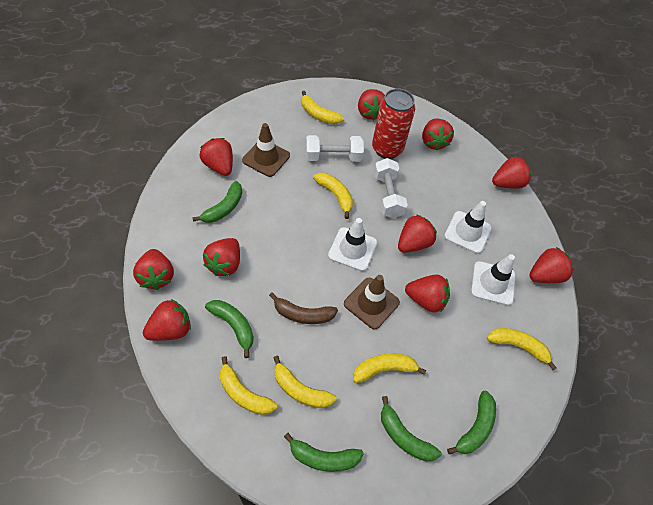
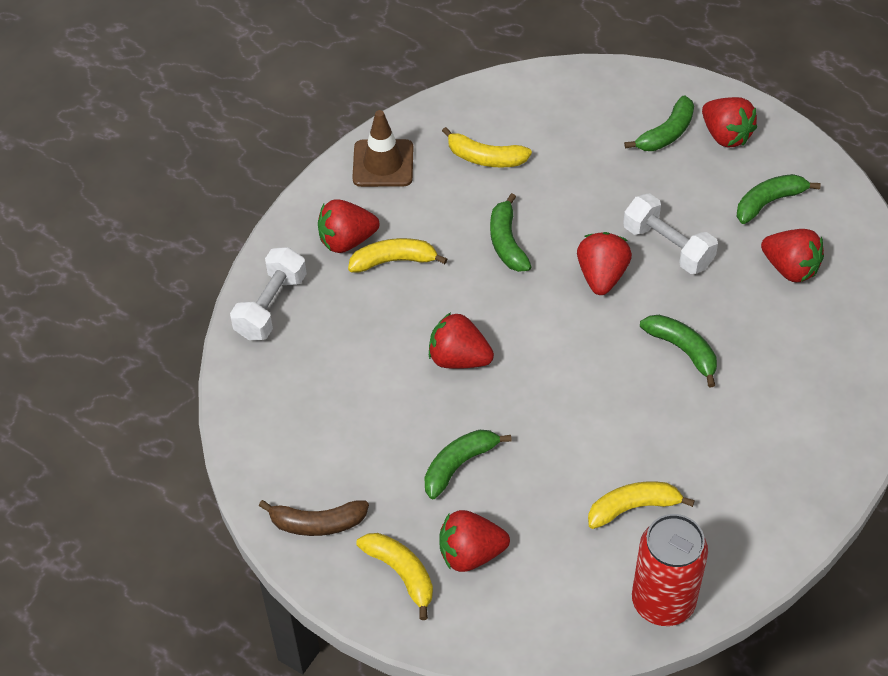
brown traffic cone: [242,123,290,177] [344,275,400,330] = 2 -> [352,110,413,187] = 1
red strawberry: [133,249,174,290] [143,299,191,341] [200,138,233,176] [203,238,240,276] [358,89,385,121] [398,214,437,253] [405,275,450,313] [422,118,454,151] [492,156,532,189] [529,247,574,283] = 10 -> [318,199,380,253] [429,312,494,369] [439,510,510,572] [577,232,632,295] [702,97,757,147] [761,229,824,282] = 6
white traffic cone: [328,218,377,271] [444,201,492,254] [471,254,515,306] = 3 -> none = 0
yellow banana: [220,356,277,415] [273,356,337,408] [301,91,344,124] [313,173,353,219] [353,353,426,383] [487,328,557,370] = 6 -> [348,238,447,272] [356,533,433,620] [442,127,532,168] [588,481,695,529] = 4

